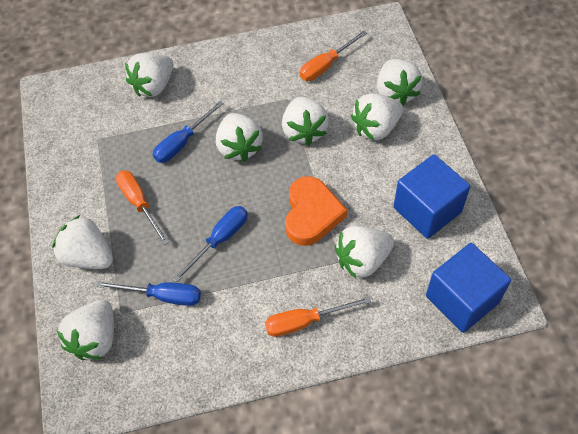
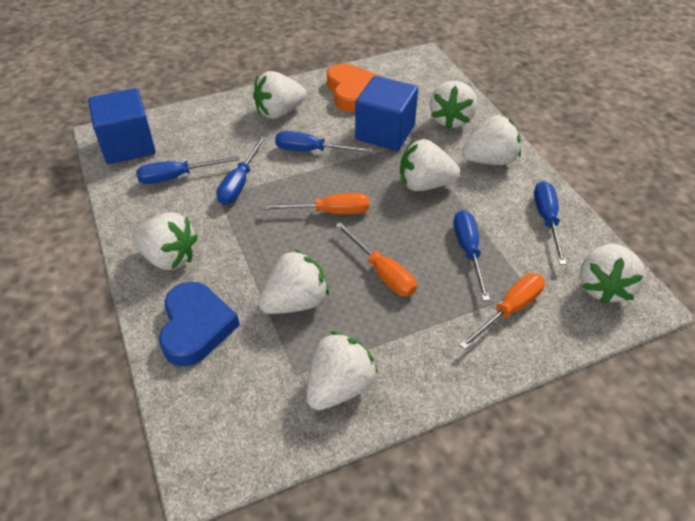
blue heart: none = 0 -> [159,282,240,366] = 1
blue screwdriver: [96,281,201,306] [153,101,224,163] [173,206,248,282] = 3 -> [136,156,240,184] [216,136,266,205] [275,131,373,152] [454,210,490,301] [534,181,567,265] = 5

